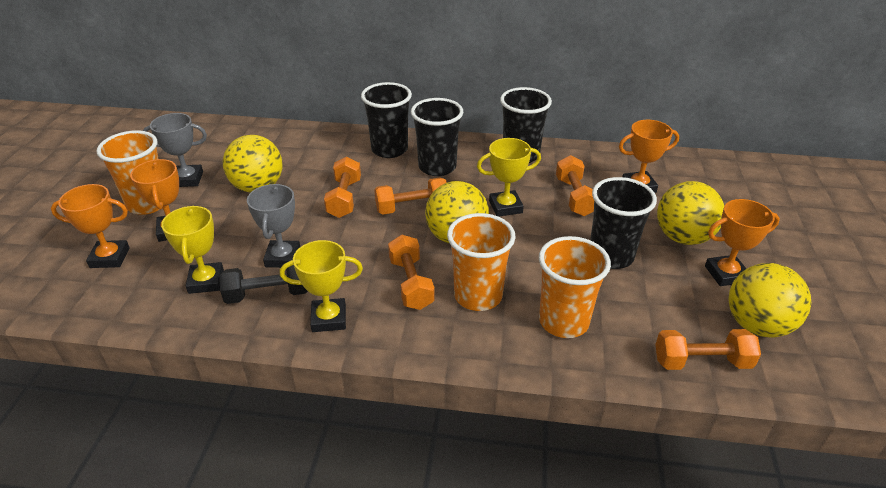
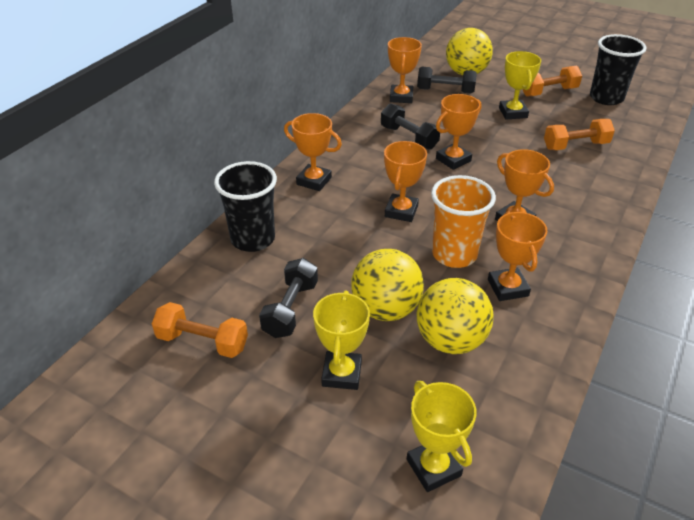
black cup: [361,82,412,158] [411,98,464,176] [500,87,552,163] [590,177,657,269] = 4 -> [214,161,277,252] [590,34,646,105] = 2
black dumbbell: [219,265,308,304] = 1 -> [259,258,318,338] [381,103,440,150] [417,67,477,93] = 3
grey trophy: [143,113,207,187] [247,184,300,268] = 2 -> none = 0
orange cup: [96,130,159,215] [447,213,515,311] [539,236,611,338] = 3 -> [431,175,496,268] = 1
orange dumbbell: [324,157,361,218] [374,178,447,215] [388,235,435,310] [556,155,594,216] [655,329,761,370] = 5 -> [152,302,248,358] [523,66,582,97] [544,119,615,150] = 3
orange trophy: [51,184,129,268] [130,159,179,242] [619,120,679,193] [705,199,780,286] = 4 -> [284,113,342,191] [384,141,427,222] [388,37,422,103] [436,94,481,170] [488,211,547,301] [495,149,554,221] = 6
yellow ball: [223,135,282,193] [425,181,489,244] [657,181,724,245] [728,263,811,337] = 4 -> [351,249,424,321] [416,278,494,354] [446,28,493,75] = 3

